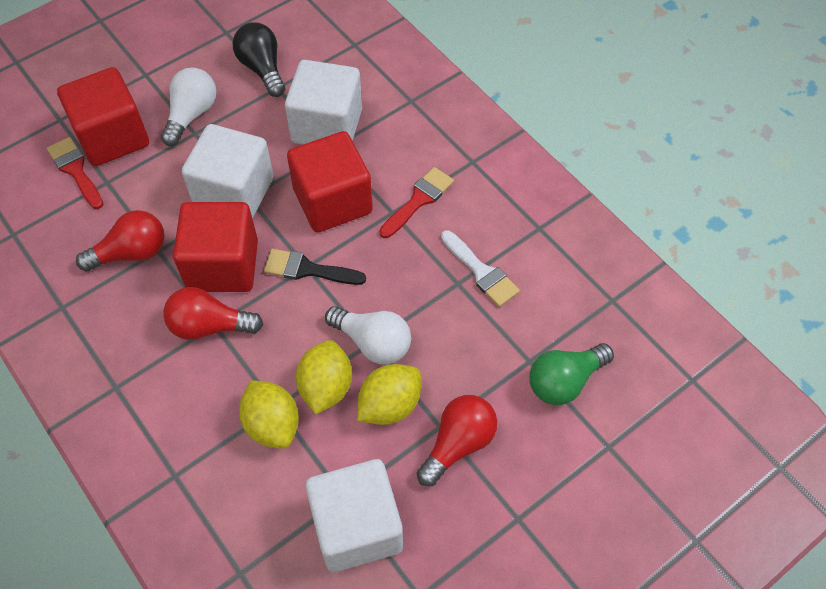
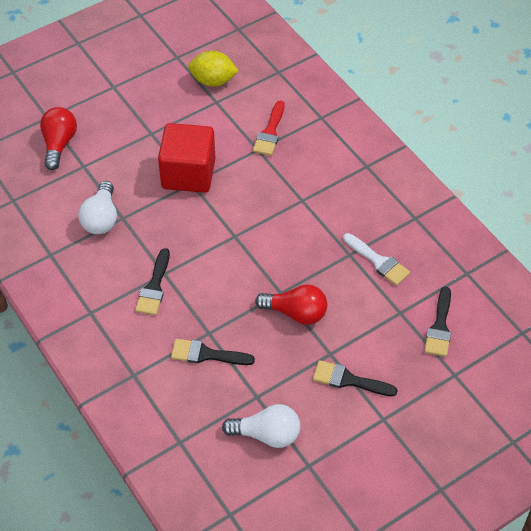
black brush: [264,249,366,285] = 1 -> [135,248,170,315] [171,339,255,365] [313,360,398,396] [424,287,451,357] = 4
black light bulb: [232,23,285,97] = 1 -> none = 0
green light bulb: [529,343,614,405] = 1 -> none = 0
red brush: [47,137,103,209] [379,167,454,238] = 2 -> [253,100,284,156] = 1
red cube: [57,67,149,166] [173,202,258,292] [287,131,373,232] = 3 -> [158,123,215,193] = 1
red light bulb: [76,210,165,272] [163,287,263,340] [417,395,497,486] = 3 -> [40,107,77,170] [255,284,327,325] = 2
white cube: [182,124,273,219] [285,60,362,145] [305,459,403,572] = 3 -> none = 0
yellow lemon: [239,380,299,449] [296,340,352,414] [357,364,421,425] = 3 -> [188,51,239,87] = 1

